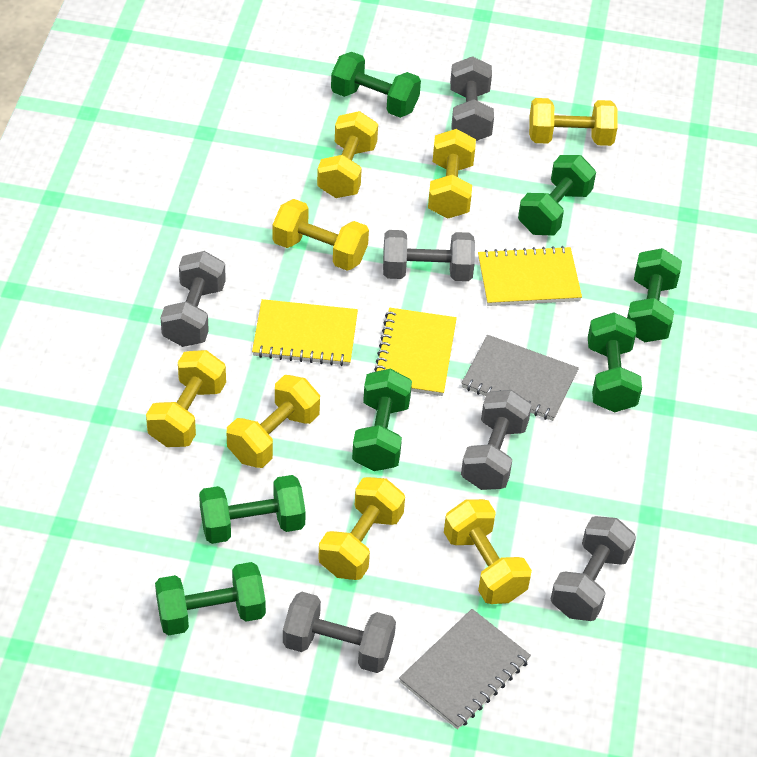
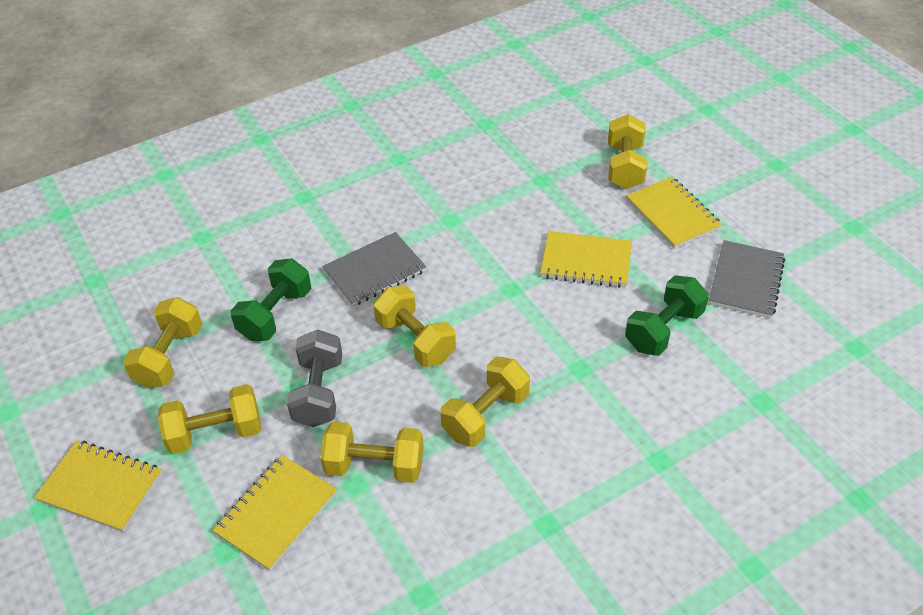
green dumbbell: [155,562,266,635] [199,475,306,544] [331,52,421,118] [352,369,412,471] [518,155,596,236] [588,313,642,412] [627,248,682,342] = 7 -> [231,259,311,341] [625,275,709,356] = 2
grey dumbbell: [160,251,226,347] [283,592,396,673] [383,230,475,281] [450,56,494,141] [461,390,532,490] [550,516,636,621] = 6 -> [287,330,342,427] = 1
yellow dumbbell: [146,350,226,447] [227,375,320,468] [273,199,369,271] [317,111,378,198] [318,477,405,580] [428,129,476,218] [444,499,532,604] [529,98,618,146] = 8 -> [123,297,203,389] [158,384,261,454] [320,422,424,483] [373,285,456,367] [441,357,530,447] [608,114,647,189] = 6
yellow notebook: [252,299,358,366] [374,308,457,396] [478,246,582,306] = 3 -> [34,440,162,532] [213,455,337,571] [540,231,632,288] [626,177,722,249] = 4

